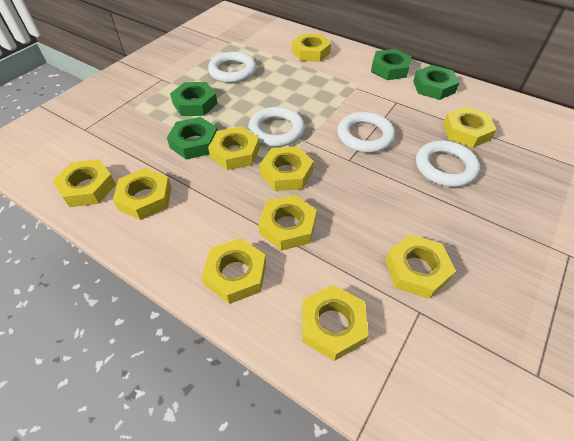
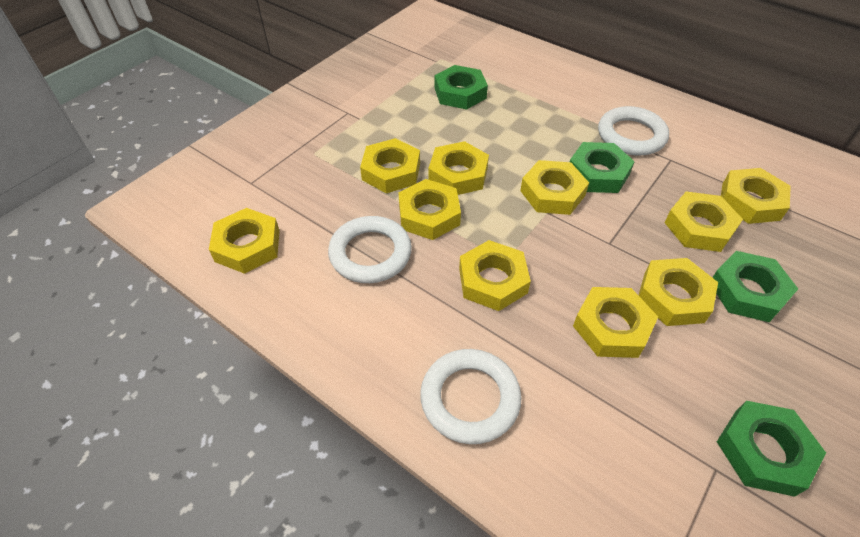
white ring: [208,52,256,83] [248,107,305,147] [337,112,395,153] [416,141,480,187] = 4 -> [328,216,412,283] [420,349,522,444] [598,106,669,156] = 3

